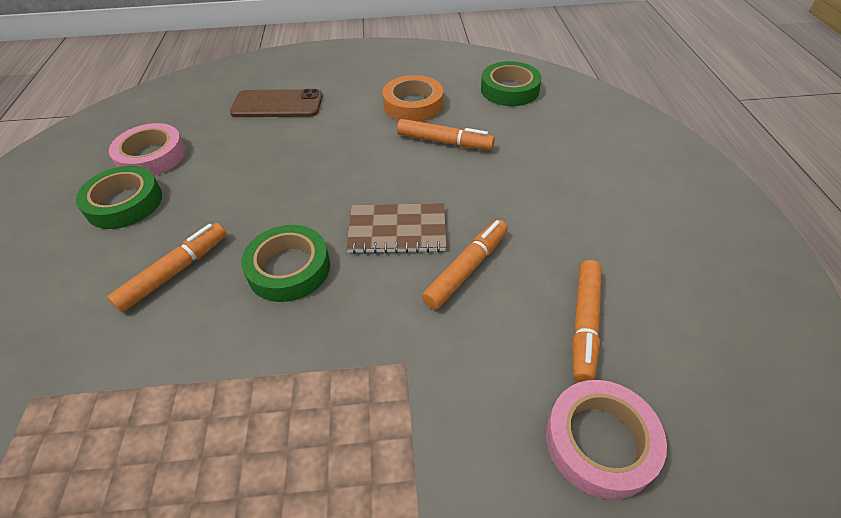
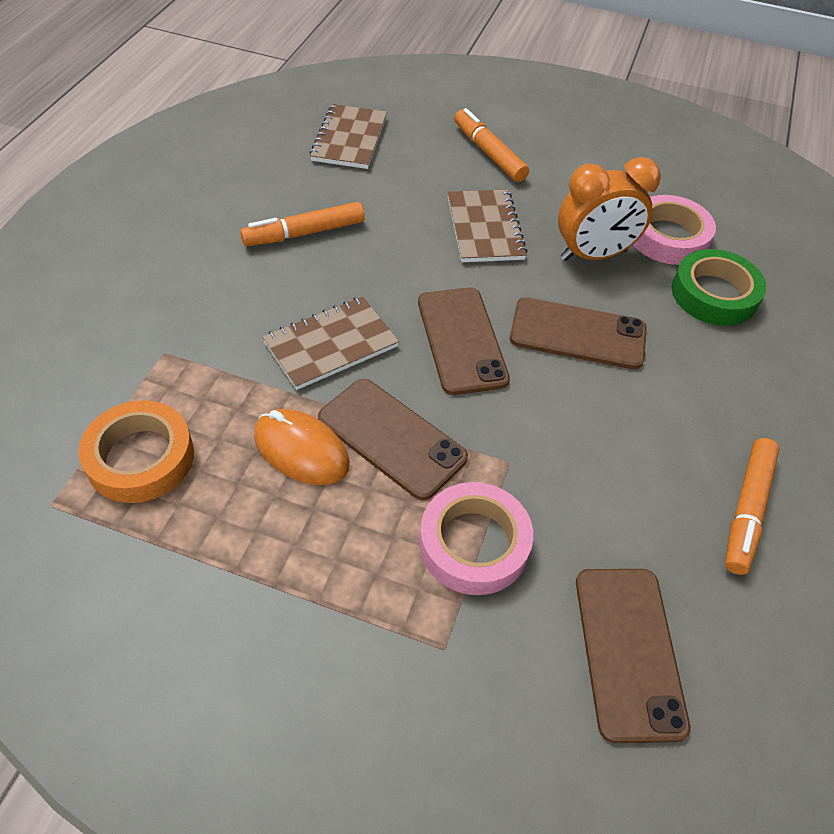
brown notebook: [346,203,446,254] = 1 -> [262,296,399,390] [310,104,387,169] [447,189,528,262] = 3
brown phone: [230,89,323,117] = 1 -> [318,379,468,501] [418,287,510,395] [510,297,647,370] [576,569,691,743] = 4
green tape: [76,166,162,229] [241,225,330,302] [481,61,542,106] = 3 -> [672,249,766,326] = 1
orange clock: none = 0 -> [558,157,661,261] = 1
orange marker: [107,223,227,312] [397,119,495,150] [422,220,508,310] [573,260,602,382] = 4 -> [240,202,365,246] [454,108,529,182] [725,438,780,575] = 3
orange mouse: none = 0 -> [254,409,350,485] = 1

